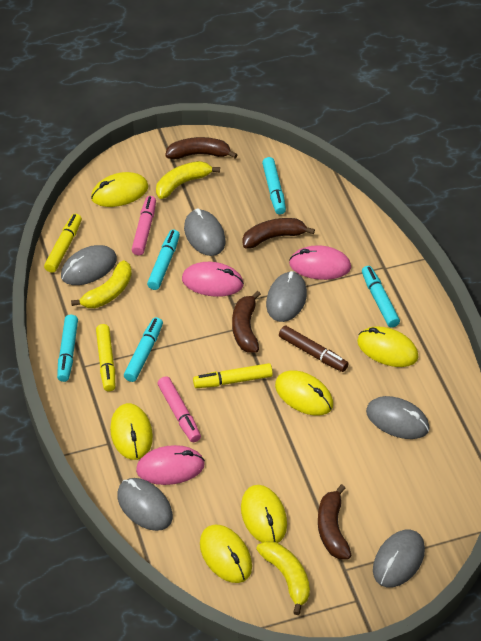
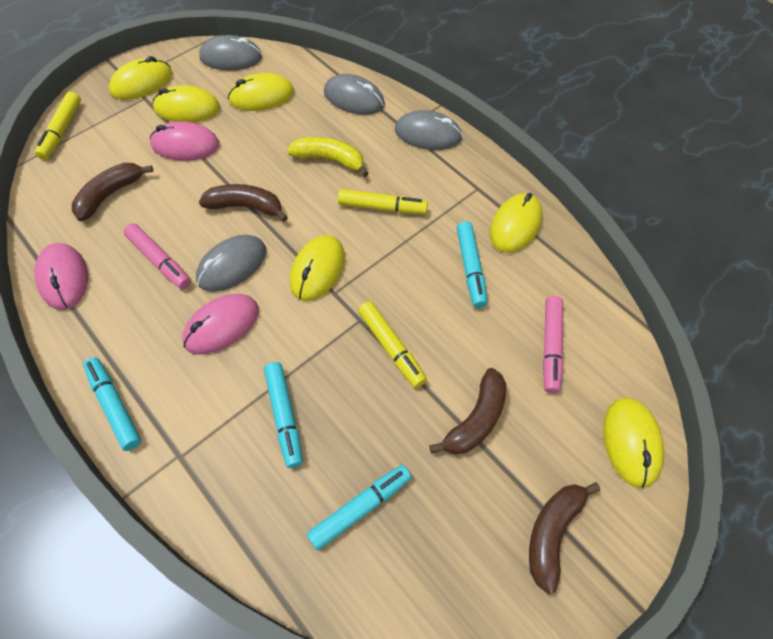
brown marker: [279,325,349,372] = 1 -> none = 0
grey mouse: [61,245,117,285] [117,478,173,531] [184,208,226,256] [266,271,307,322] [366,396,430,439] [373,530,425,587] = 6 -> [196,235,266,292] [199,35,262,71] [324,74,385,115] [395,110,463,150] = 4
turquoise marker: [57,315,78,382] [124,317,163,382] [147,230,180,290] [262,157,286,214] [362,266,400,328] = 5 -> [83,357,142,451] [264,362,303,468] [307,465,412,551] [457,221,488,308] = 4
yellow banana: [71,260,132,308] [156,161,220,199] [256,541,310,615] = 3 -> [287,137,369,177] = 1

